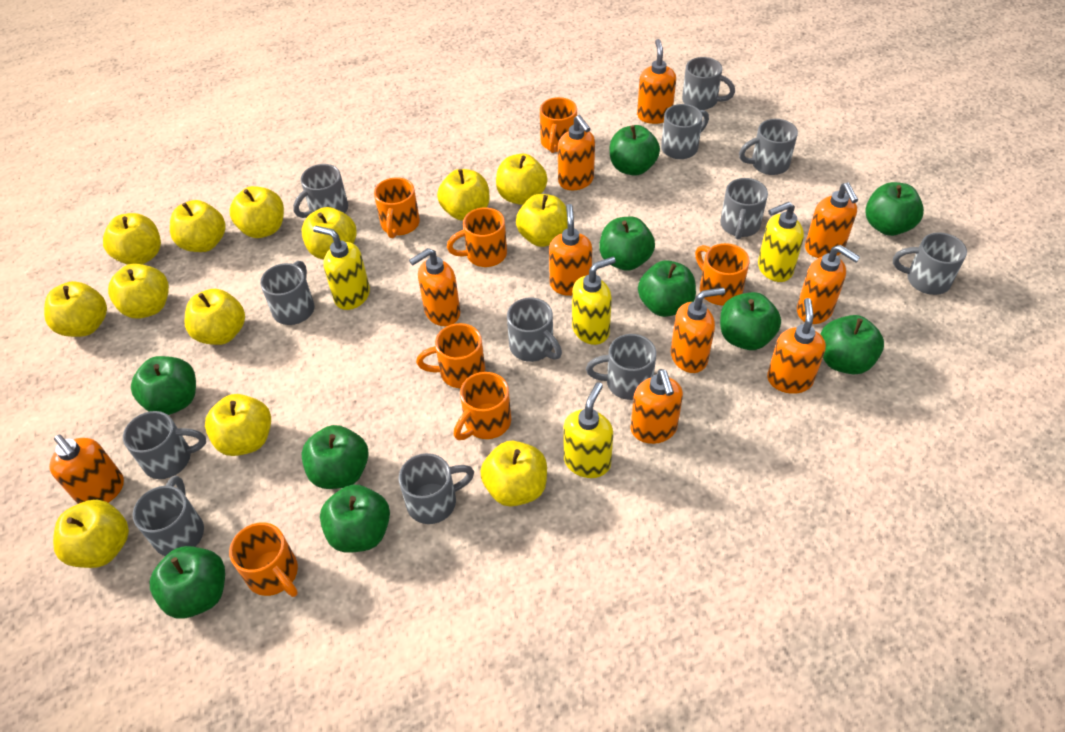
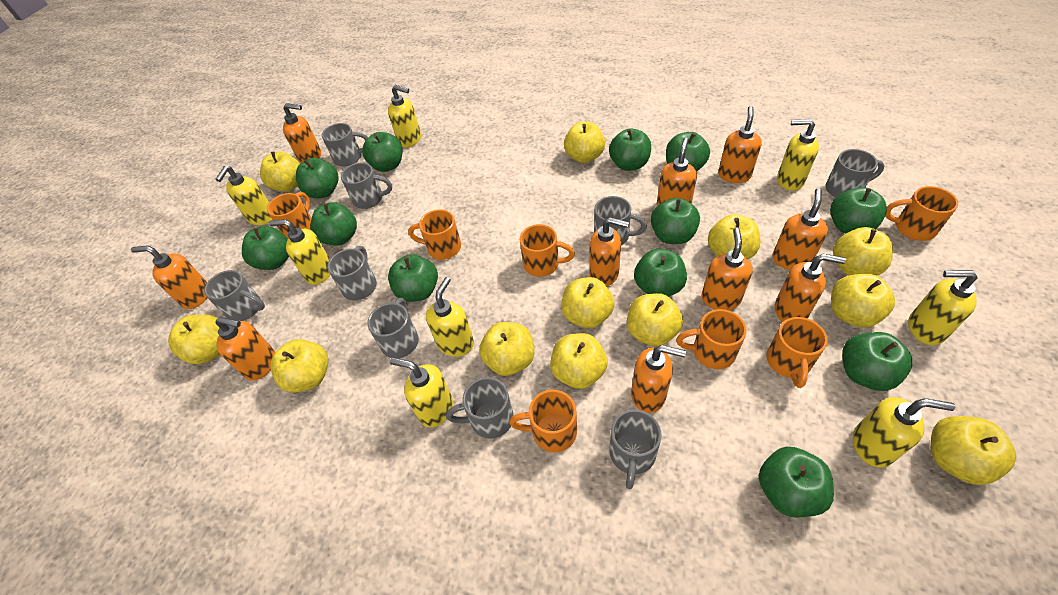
green apple: [131,356,196,415] [150,546,225,619] [301,425,369,489] [320,485,390,553] [599,217,655,271] [610,125,660,176] [638,260,696,317] [720,292,781,350] [820,315,884,374] [865,182,924,236] = 10 -> [242,226,289,270] [296,158,338,198] [310,202,357,246] [362,132,403,172] [388,254,438,302] [609,128,651,171] [634,249,687,297] [651,198,700,244] [666,132,710,172] [759,447,834,517] [830,187,887,233] [842,332,912,391] = 12
grey mug: [123,411,206,479] [132,476,204,556] [260,261,315,325] [293,164,348,218] [399,453,474,524] [507,298,562,362] [586,334,656,400] [661,104,709,159] [682,57,735,110] [720,178,768,240] [739,119,798,175] [893,232,967,295] = 12 -> [204,270,265,321] [322,123,368,166] [328,246,377,300] [341,163,392,209] [368,298,419,358] [446,377,514,439] [594,196,647,245] [609,410,662,489] [825,149,885,198] = 9
yellow apple: [44,281,107,337] [53,500,129,568] [103,213,161,265] [108,264,169,319] [170,200,226,252] [184,289,245,345] [205,394,271,456] [229,186,284,238] [302,207,357,260] [437,169,489,221] [480,441,547,507] [496,154,548,205] [516,194,567,247] = 13 -> [168,314,220,364] [260,151,300,191] [270,339,328,393] [479,322,534,376] [550,333,608,389] [561,277,615,328] [564,122,605,163] [627,293,683,346] [708,214,761,259] [831,274,895,328] [833,227,893,276] [931,416,1016,485] = 12
yellow soap dispenser: [313,226,370,310] [563,382,613,478] [572,257,616,345] [758,202,804,282] = 4 -> [216,166,272,225] [269,219,330,285] [388,85,421,148] [390,357,453,428] [426,277,474,357] [777,119,819,191] [853,397,955,468] [908,270,978,345] = 8

